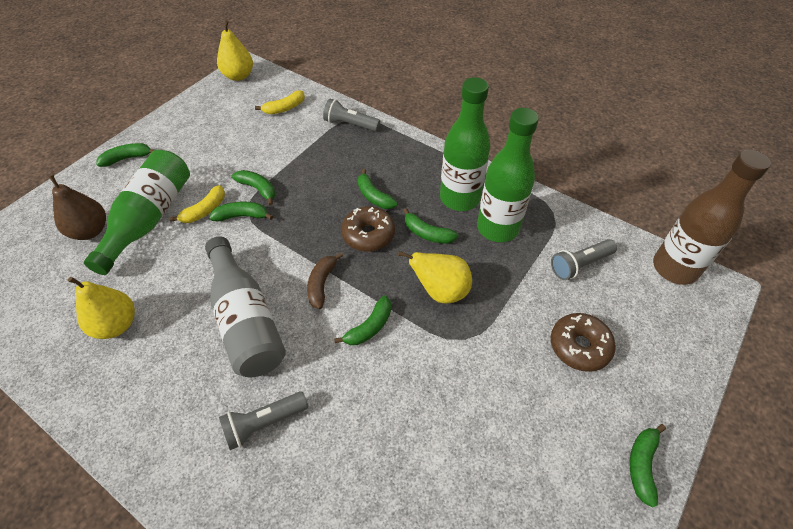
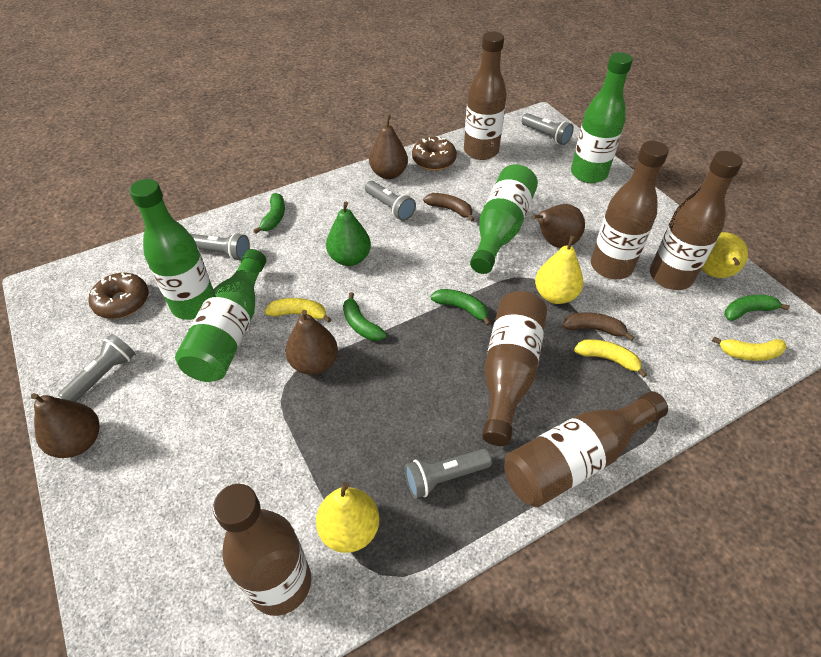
brown banana: [307,252,343,309] = 1 -> [423,193,475,222] [562,312,634,341] = 2
brown bottle: [653,150,771,285] = 1 -> [213,484,311,616] [464,31,507,160] [482,291,547,446] [504,391,668,507] [591,141,669,279] [650,151,743,290] = 6
brown pear: [48,175,106,240] = 1 -> [31,393,100,458] [285,310,338,375] [369,115,408,179] [532,204,585,248] = 4
green banana: [96,143,154,167] [209,202,273,221] [232,170,275,206] [334,295,391,345] [358,169,397,209] [403,208,458,244] [630,424,666,507] = 7 -> [253,193,285,234] [343,292,387,341] [431,289,491,326] [724,295,790,321] = 4
green bottle: [84,150,190,275] [440,77,491,211] [477,108,539,242] = 3 -> [129,179,213,320] [175,249,266,382] [470,164,538,274] [571,52,633,183] = 4
green pear: none = 0 -> [326,202,371,266] = 1
grey bottle: [205,237,286,377] = 1 -> none = 0
grey flashlight: [219,392,308,450] [323,99,380,131] [551,239,617,280] = 3 -> [58,334,135,402] [190,233,250,261] [365,181,416,221] [404,449,492,499] [521,113,574,145] = 5
yellow banana: [170,185,225,223] [255,91,305,114] = 2 -> [264,298,332,323] [574,339,647,378] [712,336,787,361] = 3

